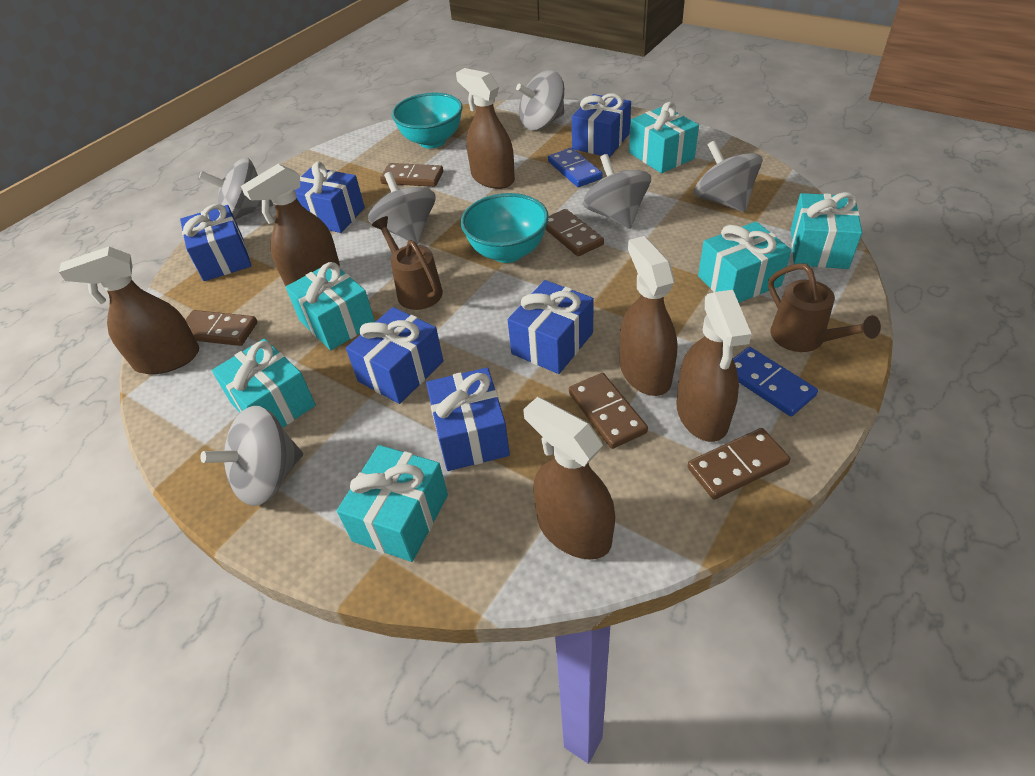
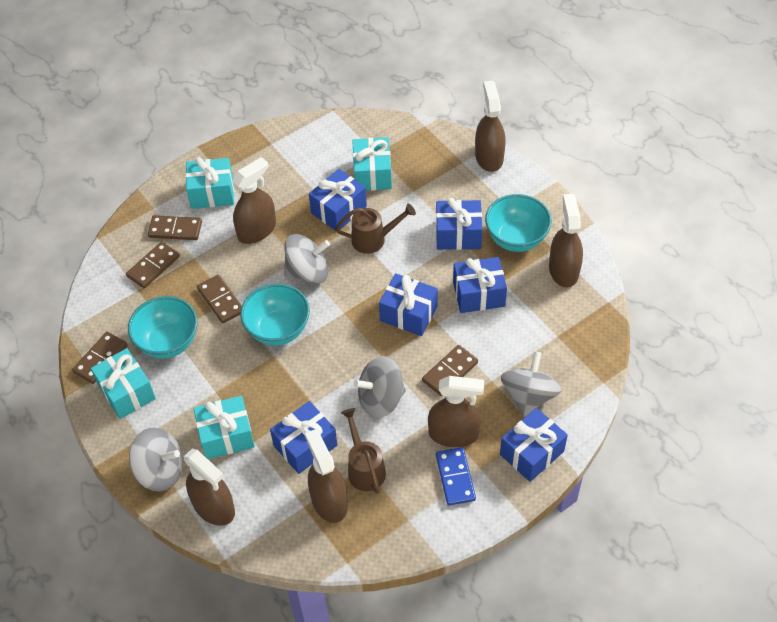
blue domino: [548,148,603,187] [733,347,818,416] = 2 -> [436,447,476,506] = 1
grey spinning top: [199,158,273,220] [201,406,303,506] [368,172,435,245] [516,70,564,130] [582,154,651,229] [694,140,762,212] = 6 -> [129,428,183,492] [284,234,330,284] [353,356,406,418] [501,351,562,417] = 4
turquoise bowl: [392,92,463,148] [461,193,549,263] = 2 -> [128,296,197,359] [240,284,310,346] [485,194,552,252] = 3
turquoise gift: [212,339,316,428] [286,262,375,351] [337,445,448,562] [629,102,699,173] [698,222,792,303] [791,192,862,269] = 6 -> [91,348,156,419] [186,157,234,209] [193,396,255,459] [352,137,392,191] = 4

